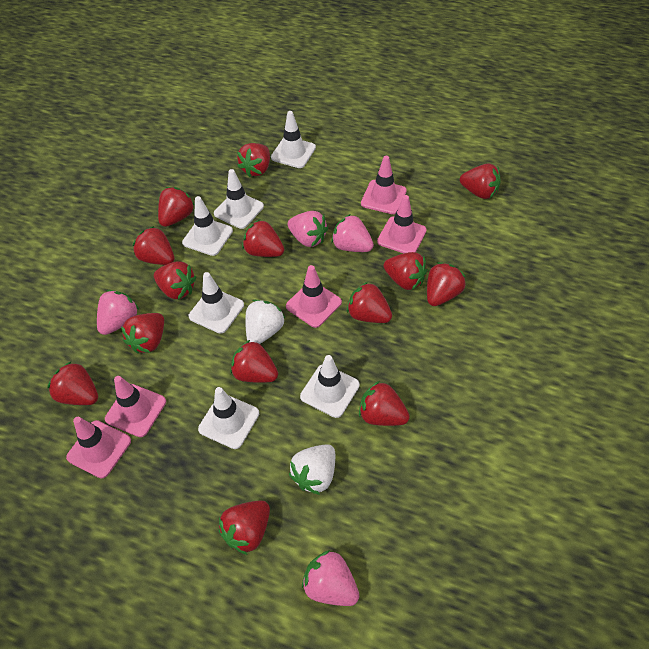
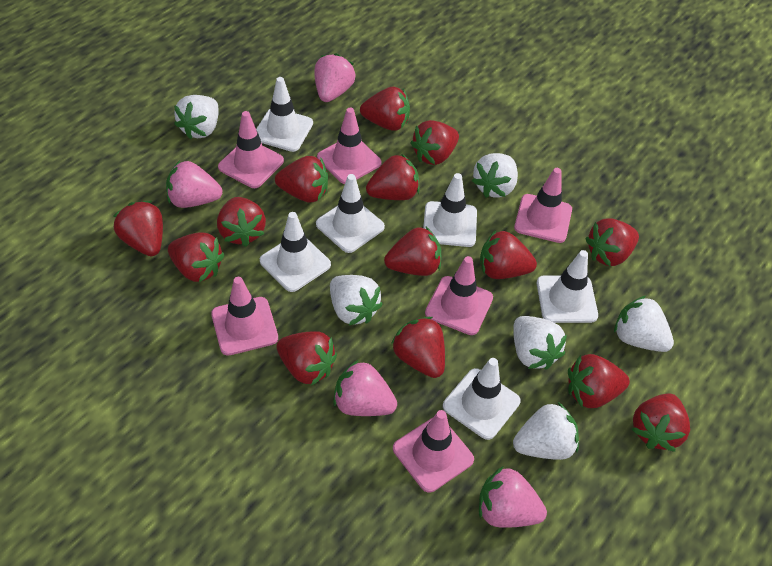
pink traffic cone: [66,417,131,478] [105,376,166,437] [286,265,342,328] [361,156,407,214] [377,195,427,253] = 5 -> [211,277,278,356] [218,111,284,188] [317,108,381,184] [393,410,474,493] [425,256,493,335] [514,168,572,243] = 6
white strawberry: [245,300,285,344] [289,444,335,495] = 2 -> [174,95,219,139] [330,275,383,325] [472,153,518,198] [513,316,567,370] [513,402,579,460] [614,295,674,352] = 6

